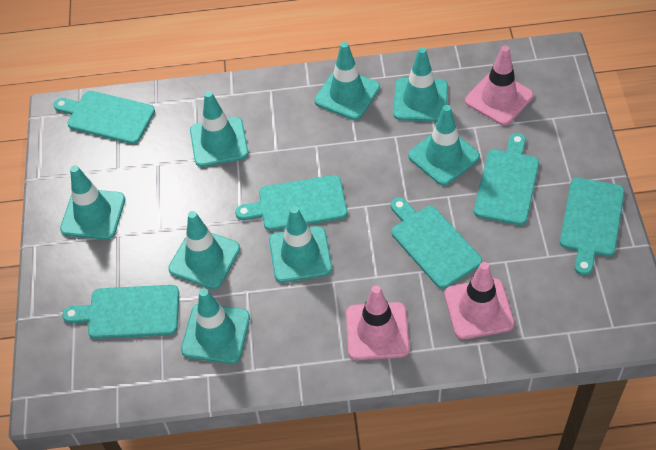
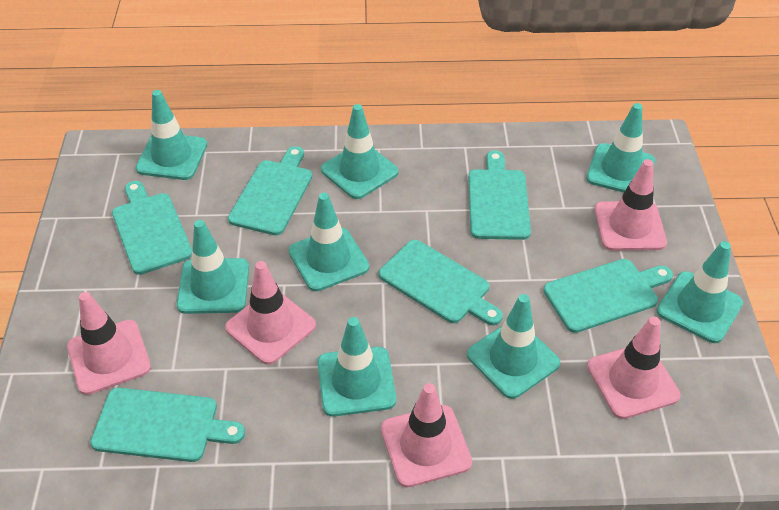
pink traffic cone: [346,285,410,360] [444,262,515,339] [465,45,534,125] = 3 -> [67,292,151,395] [225,261,316,365] [381,383,472,487] [587,316,681,419] [594,159,667,251] = 5

